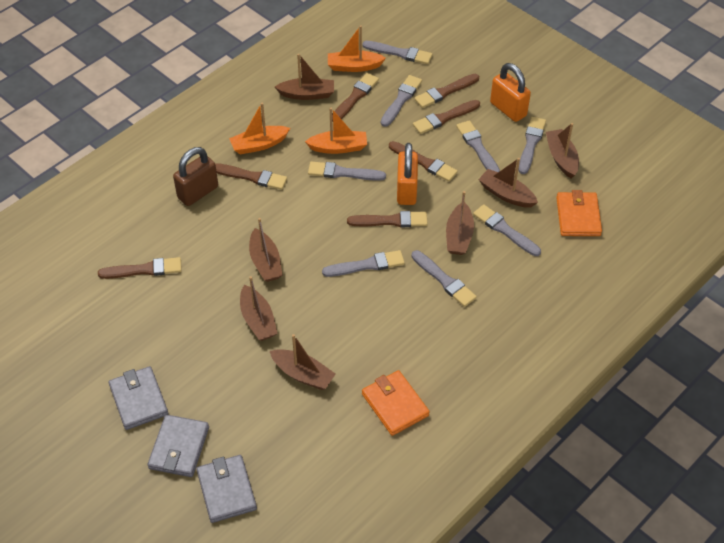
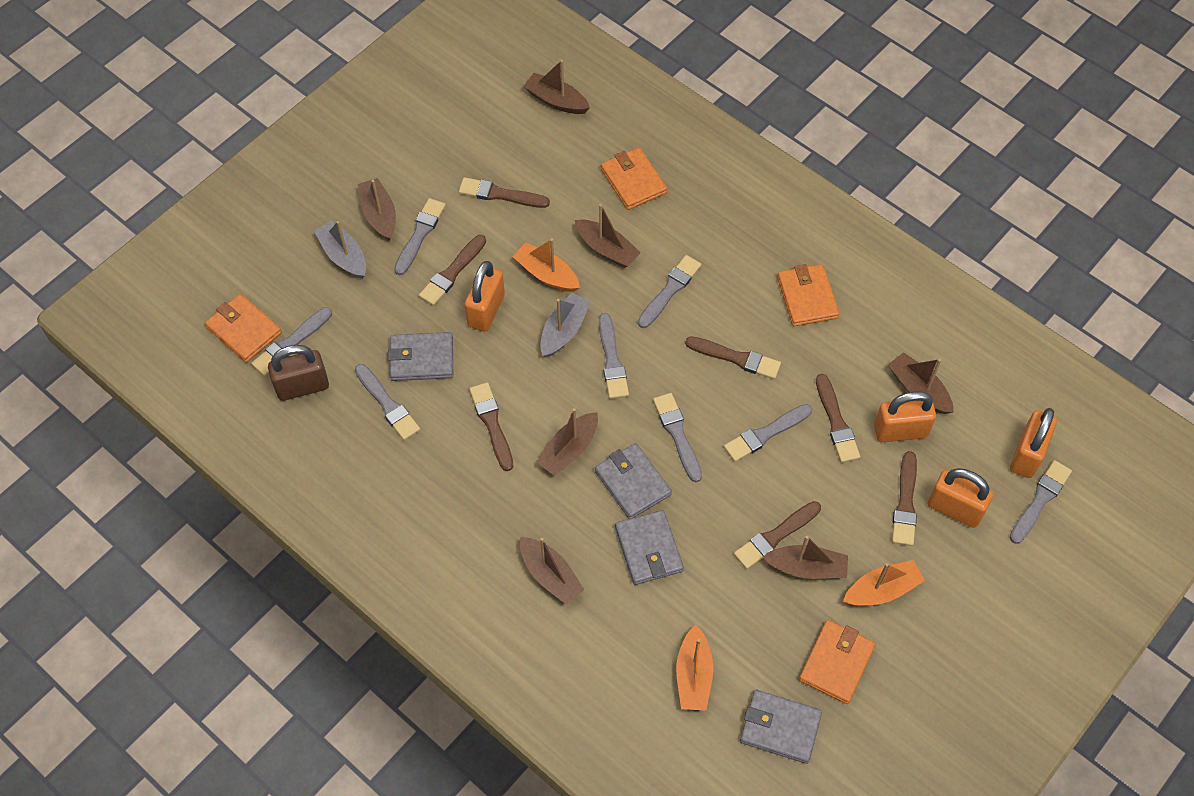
grey boat: none = 0 -> [314,220,366,279] [540,293,591,357] = 2
grey wallet: [108,366,168,430] [147,415,209,477] [196,455,257,523] = 3 -> [388,332,453,381] [595,443,672,519] [615,510,684,585] [740,690,822,764] = 4
orange padlock: [397,143,418,205] [490,63,531,122] = 2 -> [465,261,505,332] [874,391,936,442] [928,468,993,528] [1010,408,1057,478] = 4
orange wallet: [362,370,430,436] [556,190,602,236] = 2 -> [205,294,282,363] [601,147,667,210] [777,264,839,326] [799,620,876,704] = 4

